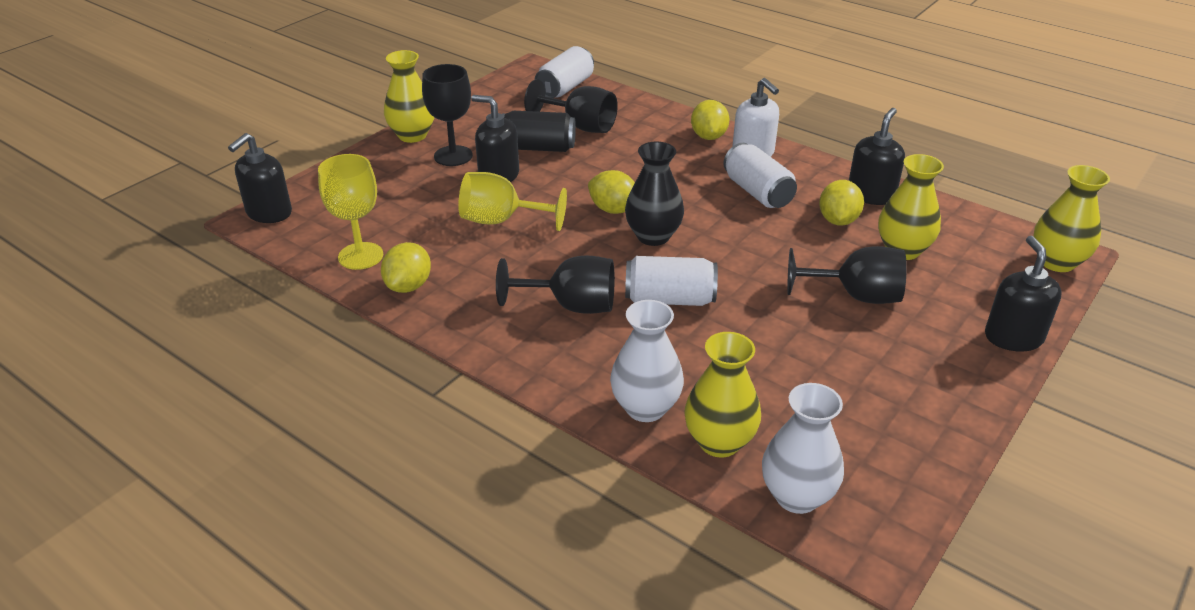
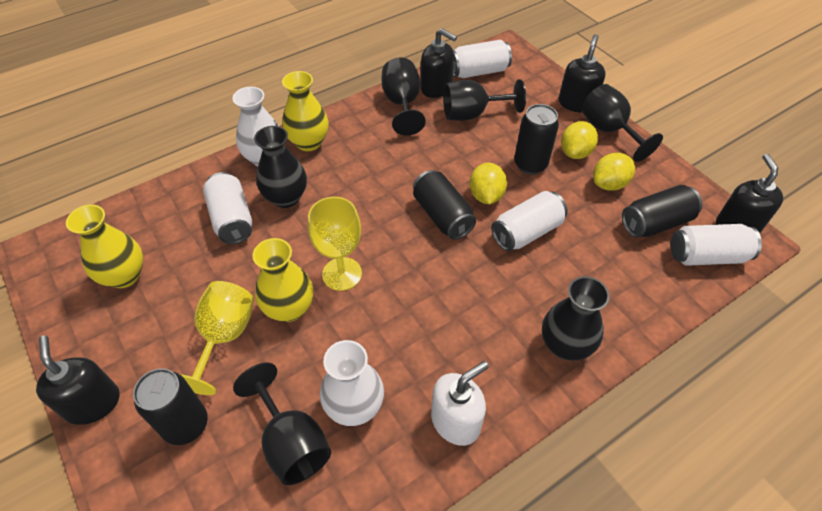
black can: [502,111,576,152] = 1 -> [133,368,208,445] [413,170,476,240] [514,104,559,175] [622,185,702,238] = 4
black vase: [625,142,684,246] = 1 -> [254,126,307,208] [542,276,610,361] = 2
white can: [534,46,594,98] [625,256,718,306] [723,143,797,208] = 3 -> [203,172,253,244] [453,40,512,78] [491,191,568,251] [671,224,762,266] = 4
yellow lemon: [381,242,431,293] [588,170,635,214] [691,100,729,140] [819,180,864,226] = 4 -> [470,163,507,204] [561,121,598,159] [593,153,635,191] = 3
yellow vase: [384,50,434,143] [684,332,761,458] [878,154,944,260] [1034,165,1110,272] = 4 -> [66,205,143,288] [252,238,313,322] [282,71,329,151] = 3

